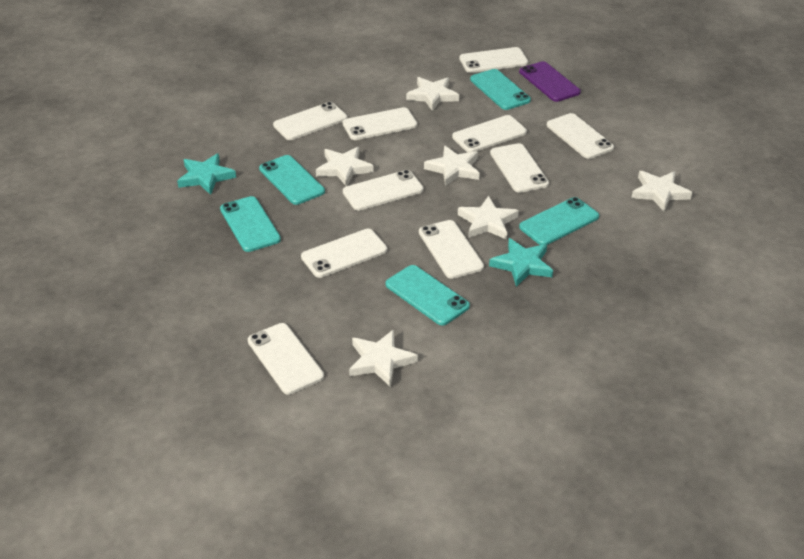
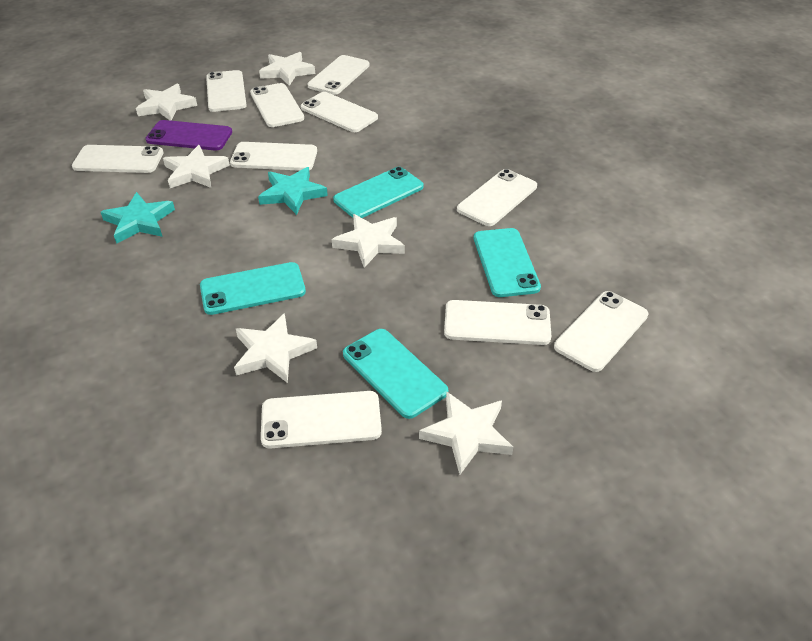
turquoise phone: [220,196,281,252] [259,155,325,205] [386,265,470,326] [470,69,531,110] [519,197,599,245] = 5 -> [200,262,306,315] [333,167,424,218] [343,329,448,419] [474,228,541,297] = 4

